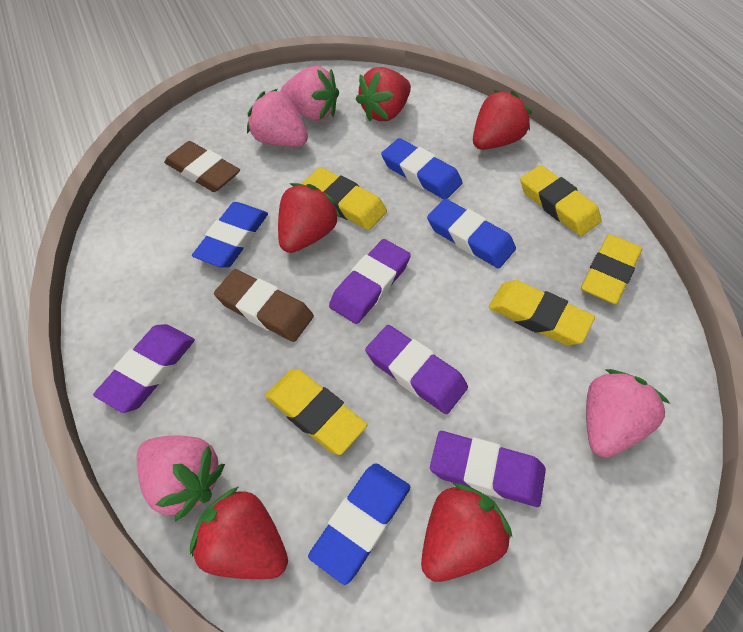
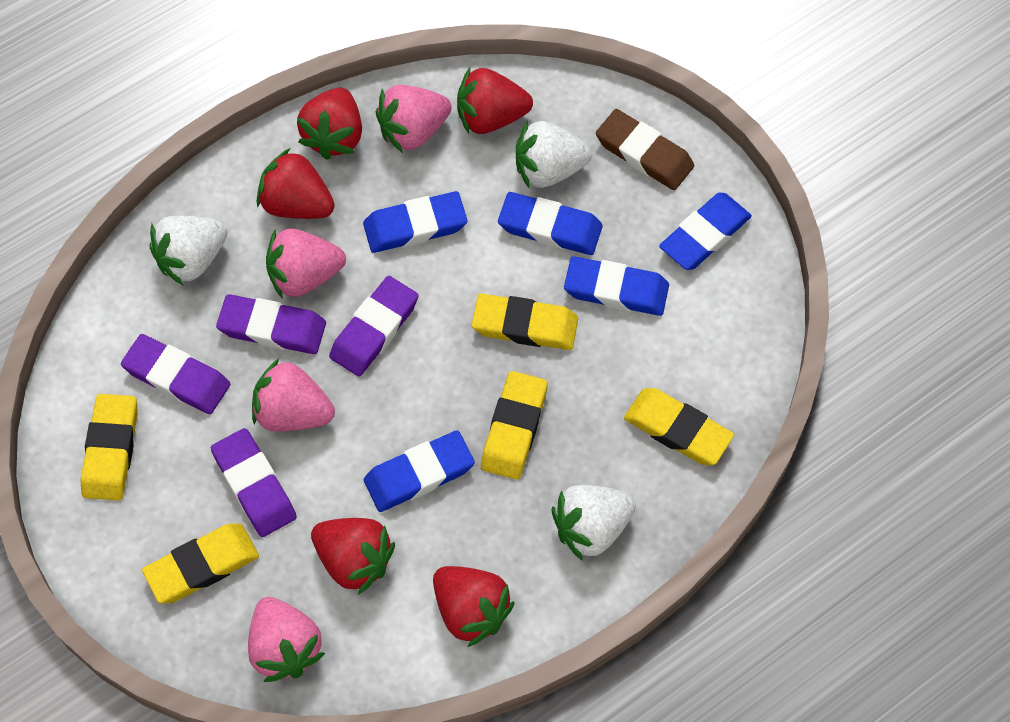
blue eraser: [192,202,268,268] [308,463,410,585] [381,138,463,199] [427,199,516,269] = 4 -> [363,191,467,253] [364,430,475,512] [498,192,603,255] [564,256,669,316] [659,193,752,270] = 5
brown eraser: [164,141,240,192] [214,269,314,342] = 2 -> [596,109,694,190] = 1
white strawberry: none = 0 -> [149,215,228,286] [516,121,592,188] [552,485,636,561] = 3

